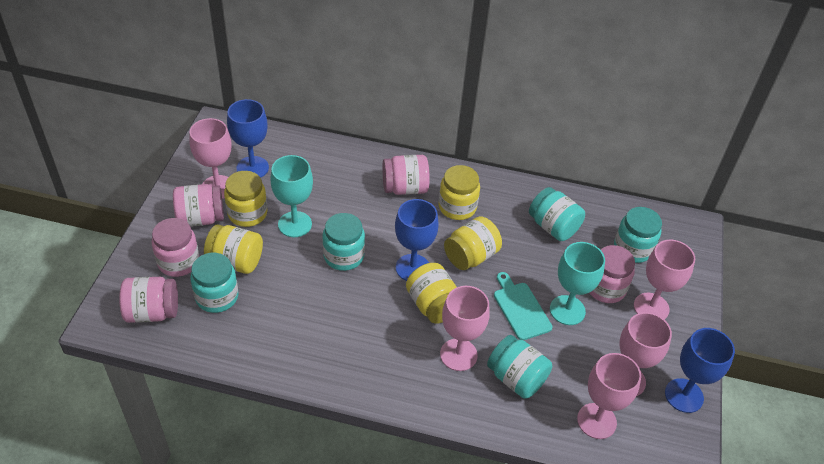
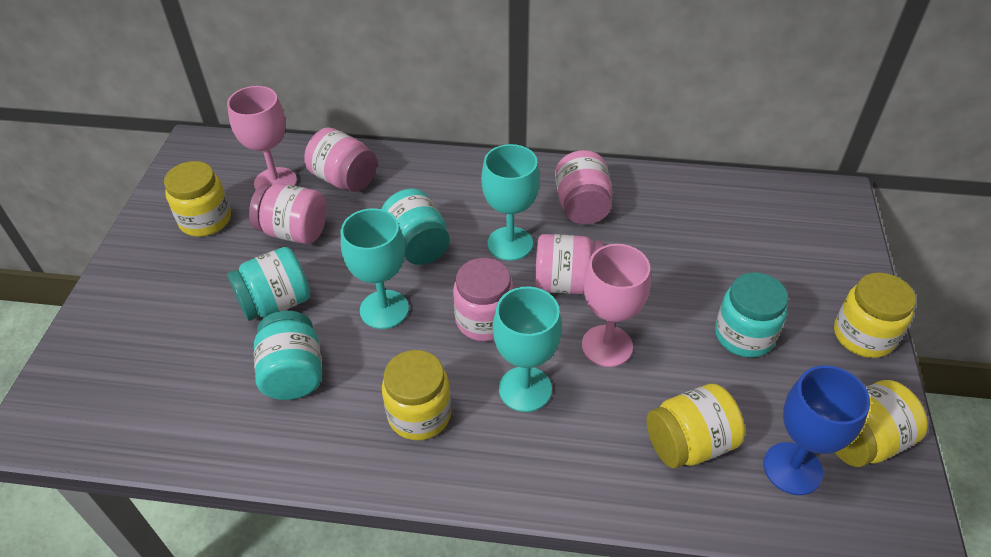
blue goblet: [227,99,269,178] [395,199,439,281] [665,328,735,413] = 3 -> [763,366,870,495] = 1
pink goblet: [189,118,231,199] [440,286,490,371] [577,353,641,439] [620,312,672,396] [634,240,695,320] = 5 -> [227,86,297,190] [582,244,651,367] = 2
turquoise cutting board: [494,272,552,340] = 1 -> none = 0
turquoise goblet: [270,155,313,237] [550,242,605,325] = 2 -> [341,208,409,329] [481,144,540,261] [493,286,562,412] = 3
turquoise jar: [190,253,239,313] [322,213,365,271] [487,335,552,399] [529,187,585,241] [614,207,662,263] = 5 -> [227,247,310,321] [254,311,322,400] [382,188,450,265] [715,272,788,358] = 4

